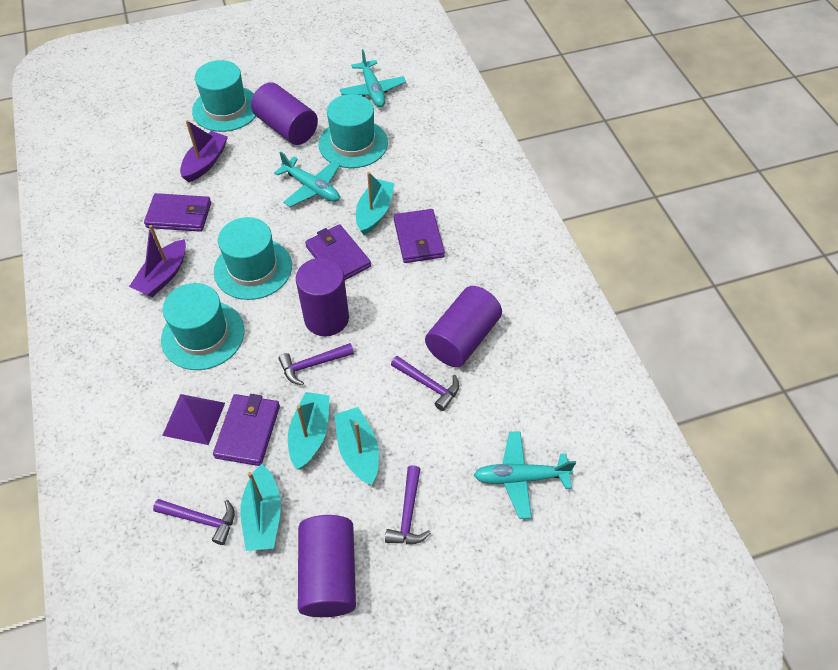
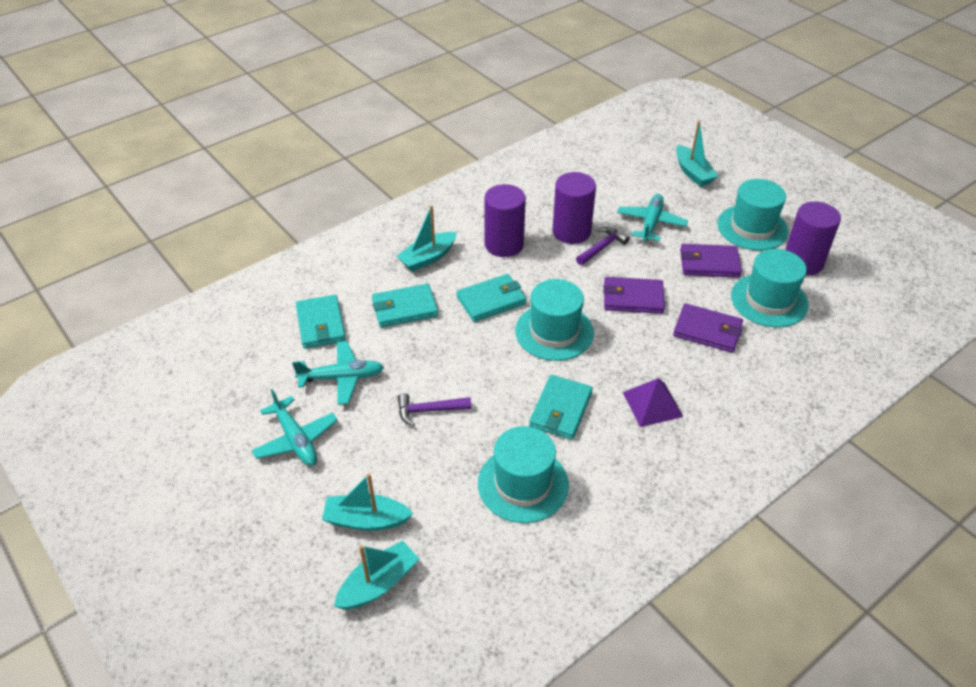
purple boat: [129,225,186,297] [180,120,228,182] = 2 -> none = 0
purple cylinder: [251,82,318,145] [296,258,349,336] [298,515,356,617] [425,286,502,367] = 4 -> [484,184,526,257] [553,172,596,244] [785,202,841,276] = 3
purple hammer: [153,499,234,545] [278,343,354,385] [385,465,431,544] [391,356,459,411] = 4 -> [398,393,472,427] [576,227,630,265] = 2
purple wallet: [144,193,211,232] [213,394,280,466] [305,224,371,280] [394,209,445,263] = 4 -> [603,277,665,314] [673,303,743,353] [680,244,742,278] = 3
turquoise wallet: none = 0 -> [296,295,346,349] [372,284,438,328] [457,274,526,322] [529,375,593,440] = 4

